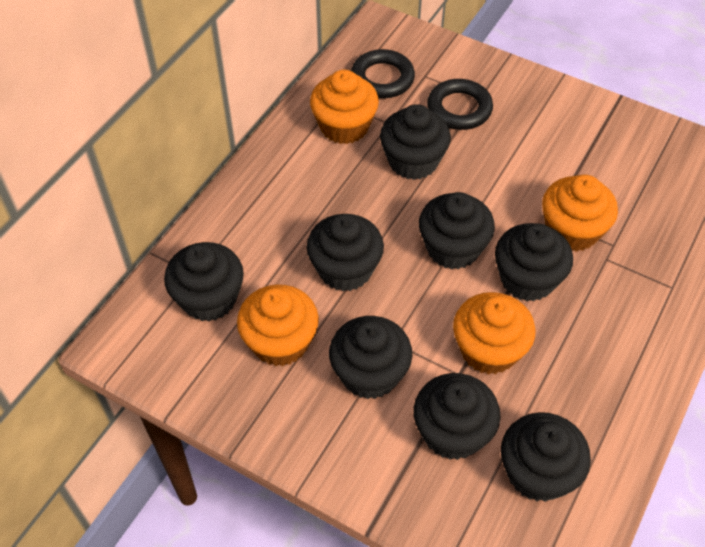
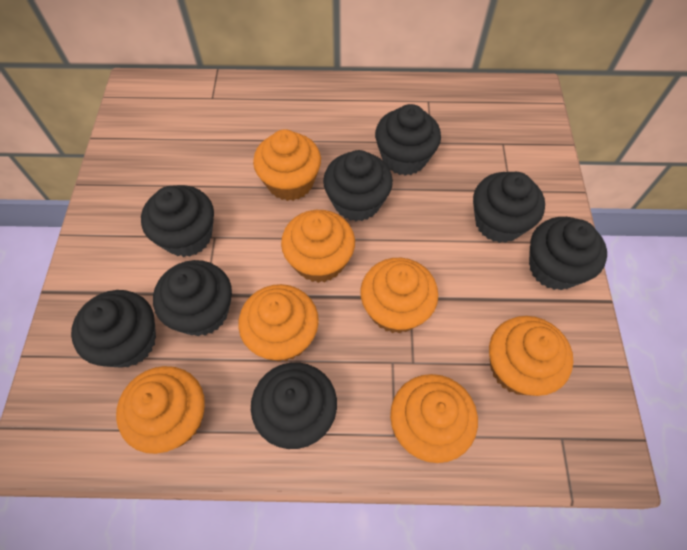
black ring: [351,49,415,98] [427,79,493,130] = 2 -> none = 0
orange cupcake: [237,285,319,366] [310,70,379,144] [453,292,536,375] [542,175,618,252] = 4 -> [116,366,205,454] [238,284,319,362] [253,130,321,201] [281,210,355,283] [360,258,438,333] [390,374,478,463] [489,316,573,396] = 7

